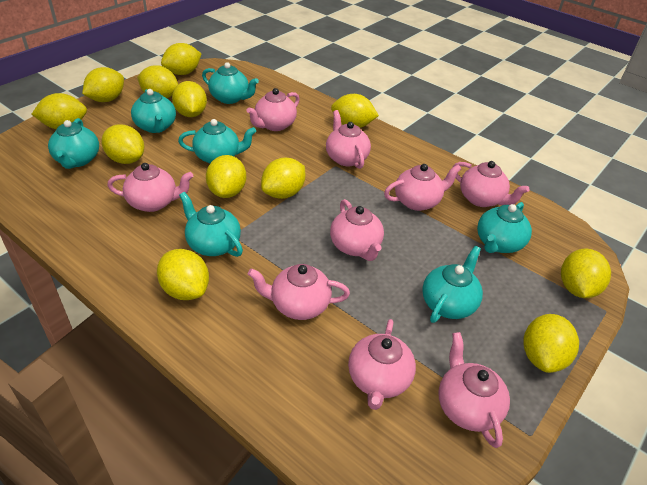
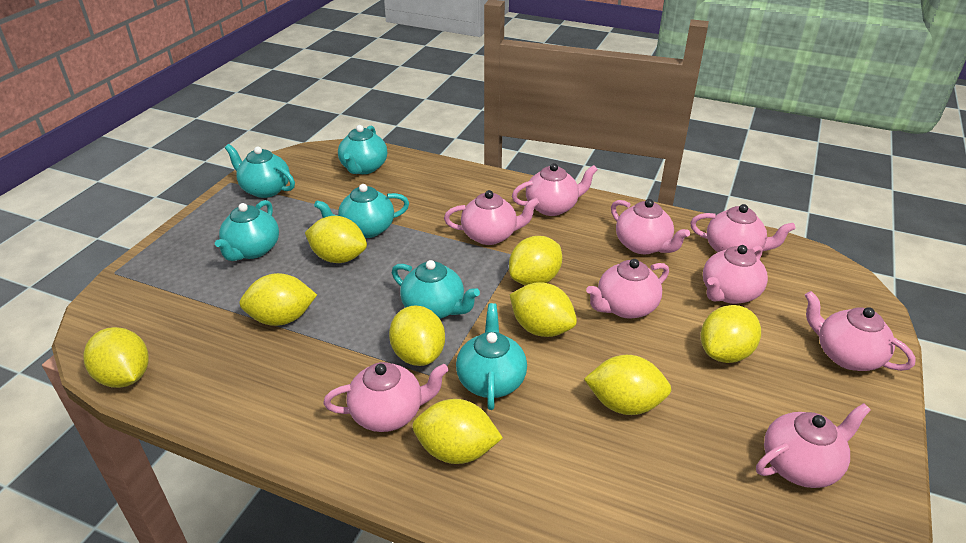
turquoise teapot: [48,118,99,169] [131,89,176,133] [178,119,256,164] [179,192,243,257] [202,62,259,104] [422,246,483,323] [477,202,532,253] = 7 -> [215,200,279,261] [225,144,295,198] [314,184,409,238] [338,125,387,174] [392,260,480,319] [456,303,527,410] = 6
yellow lemon: [32,93,87,129] [82,67,124,102] [101,125,144,164] [137,65,178,98] [157,249,209,300] [161,43,201,75] [172,81,207,117] [206,155,246,198] [261,158,305,199] [331,94,379,128] [524,314,579,373] [561,249,611,298] = 12 -> [83,327,149,388] [239,273,317,326] [305,216,367,263] [389,305,445,366] [412,399,503,464] [509,236,562,285] [510,282,577,337] [584,355,671,415] [701,305,761,363] = 9

